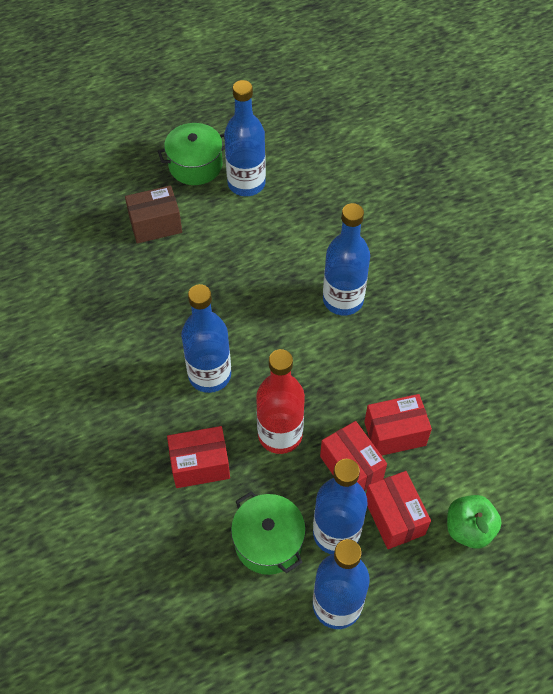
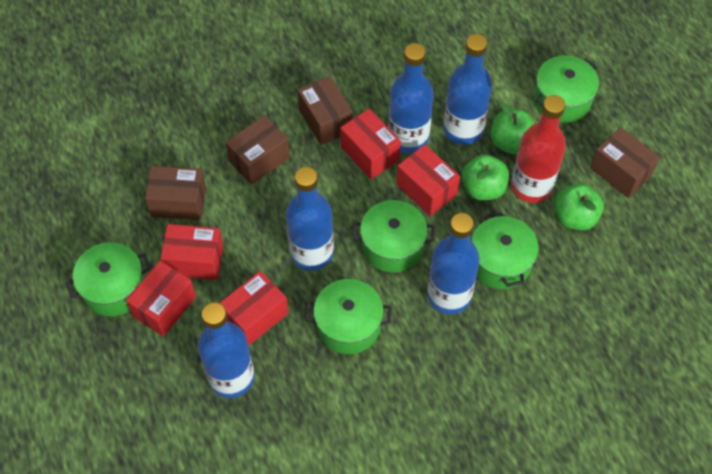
brown box: [125,185,182,244] = 1 -> [145,166,206,220] [225,115,290,185] [298,76,353,145] [590,127,660,198] = 4
green apple: [447,495,502,549] = 1 -> [461,154,509,200] [491,103,535,154] [555,184,604,230] = 3
green pot: [157,123,225,185] [231,491,306,575] = 2 -> [66,242,151,316] [305,279,391,354] [352,200,435,273] [471,212,539,289] [534,55,599,123] = 5
red box: [167,426,230,488] [320,421,387,491] [364,394,432,456] [366,471,431,549] = 4 -> [126,261,196,337] [160,224,224,280] [220,271,289,346] [340,109,401,179] [396,144,460,216] = 5

